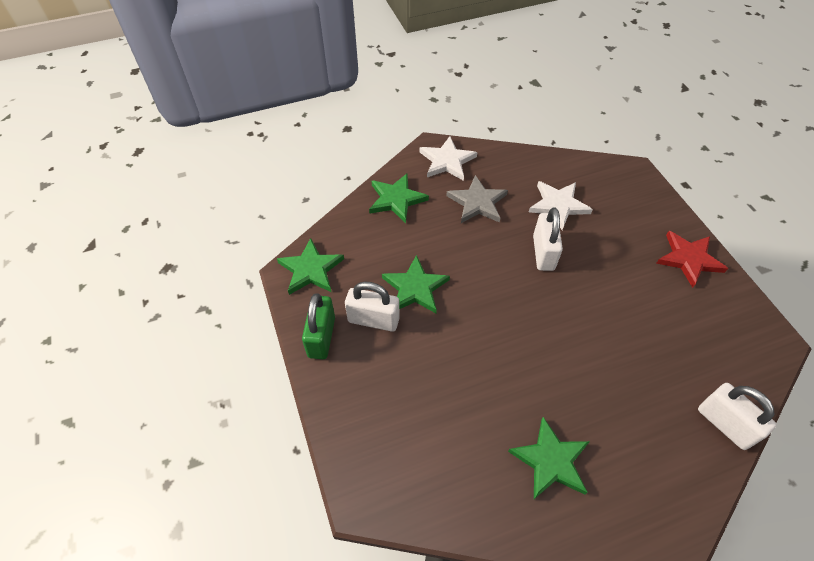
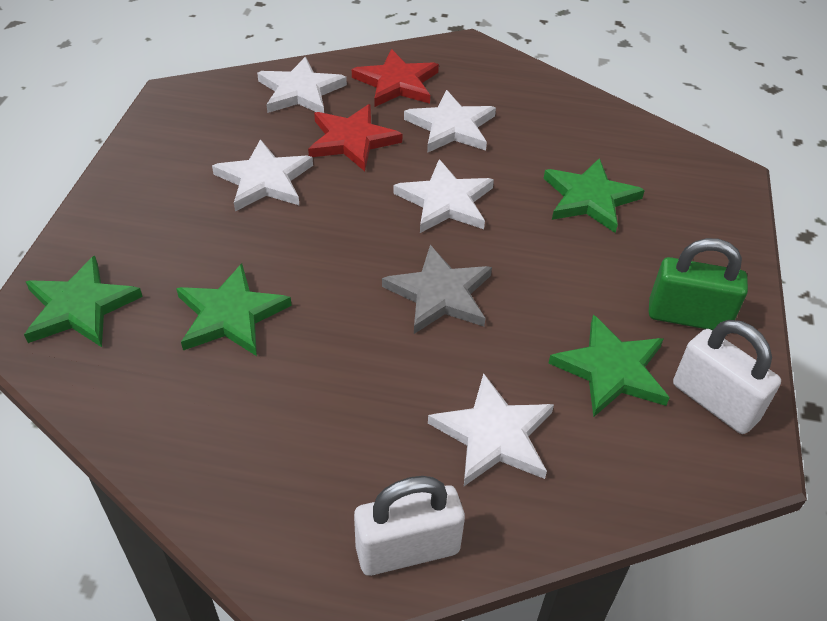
red star: [656,231,728,288] = 1 -> [308,104,402,171] [352,49,439,107] = 2
white padlock: [345,282,400,332] [533,207,563,271] [698,383,777,450] = 3 -> [354,476,465,576] [673,320,781,434] = 2
white star: [420,136,477,181] [529,181,593,230] = 2 -> [212,139,313,212] [257,57,347,113] [394,159,494,233] [404,90,496,153] [428,373,554,486] = 5

